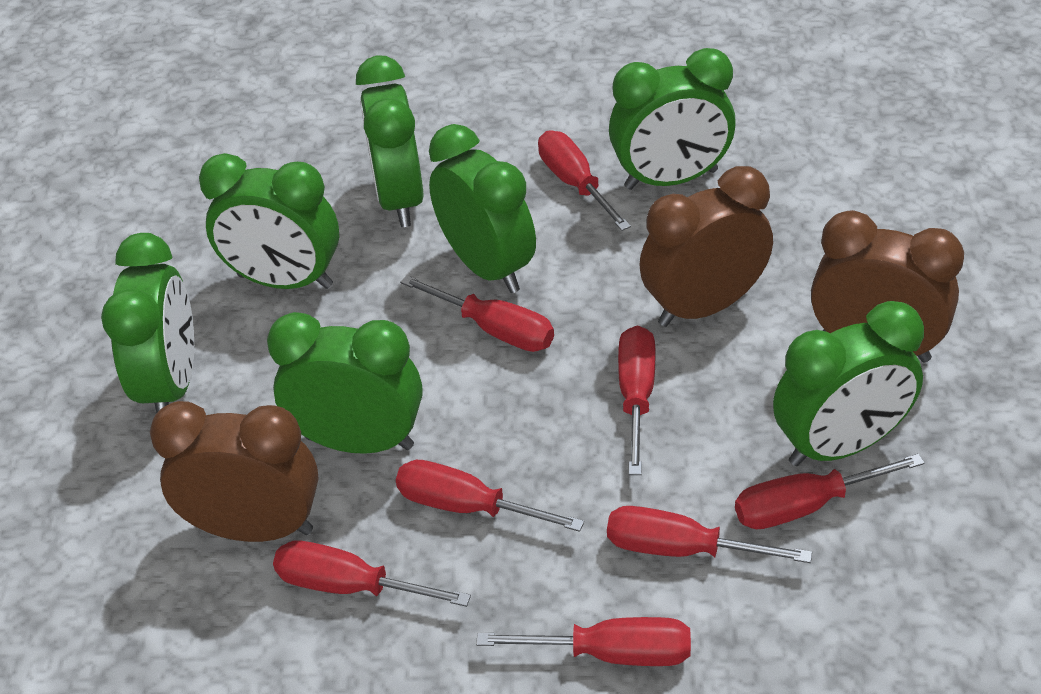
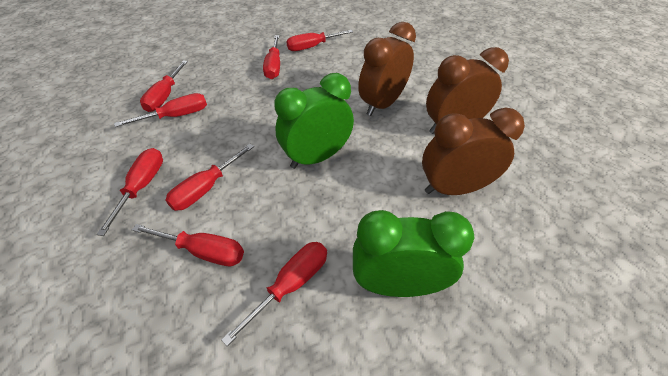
green clock: [101,233,194,413] [199,153,339,289] [267,312,423,454] [356,55,424,227] [429,124,536,293] [609,48,736,190] [773,301,924,466] = 7 -> [274,73,354,169] [353,210,474,297] = 2

